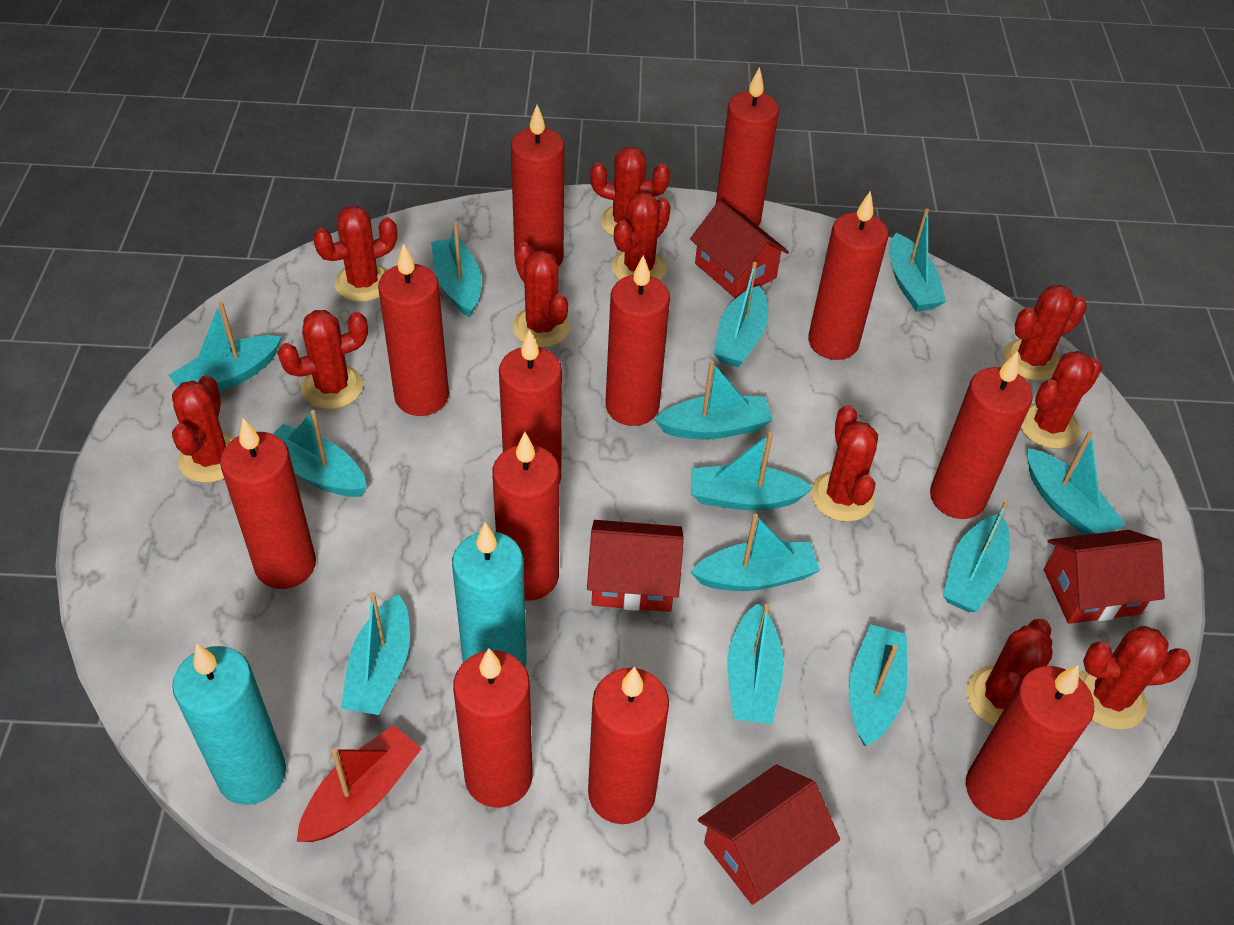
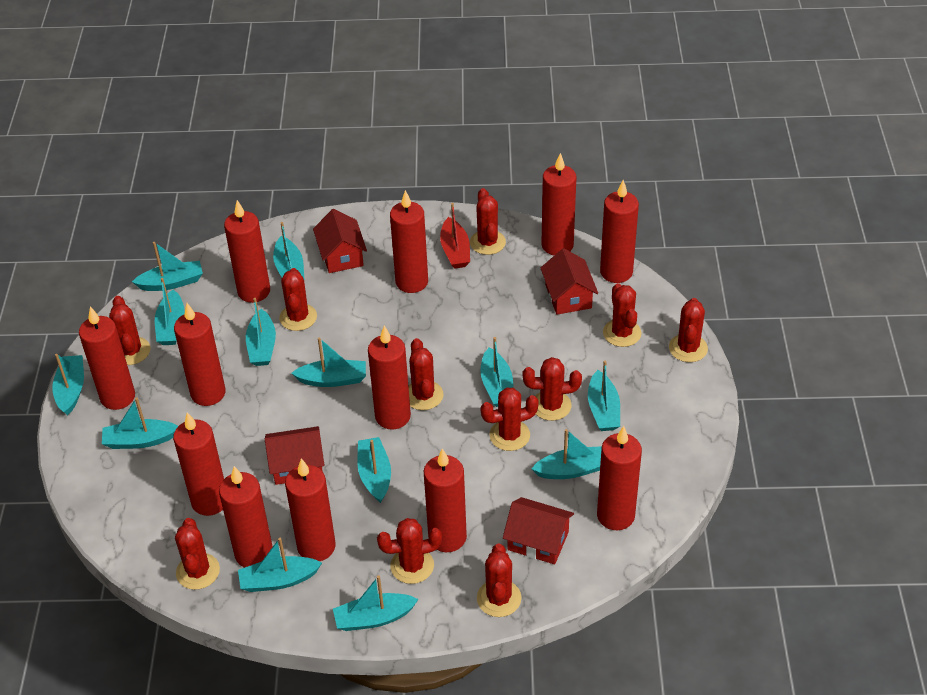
turquoise candle: [172,644,286,805] [452,523,527,667] = 2 -> none = 0

